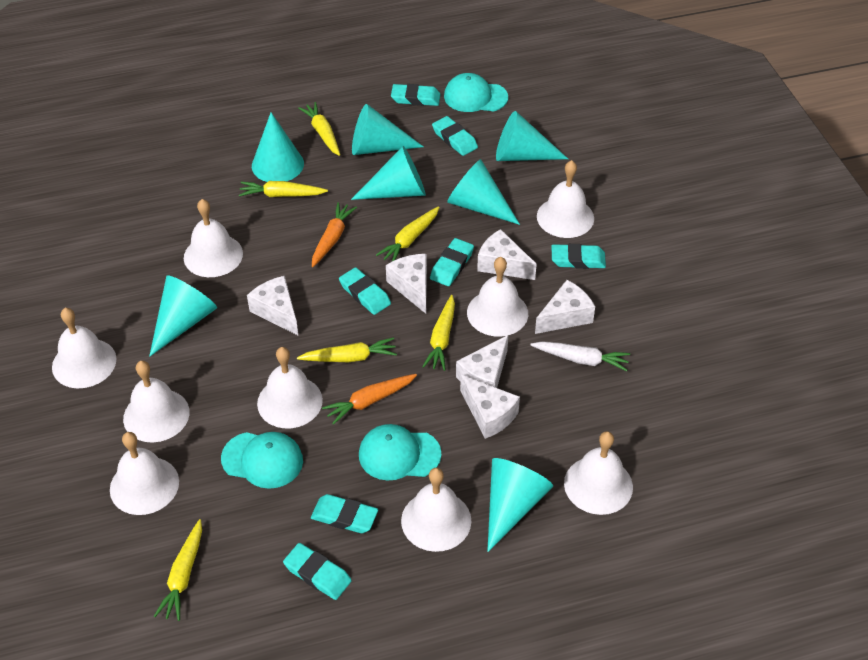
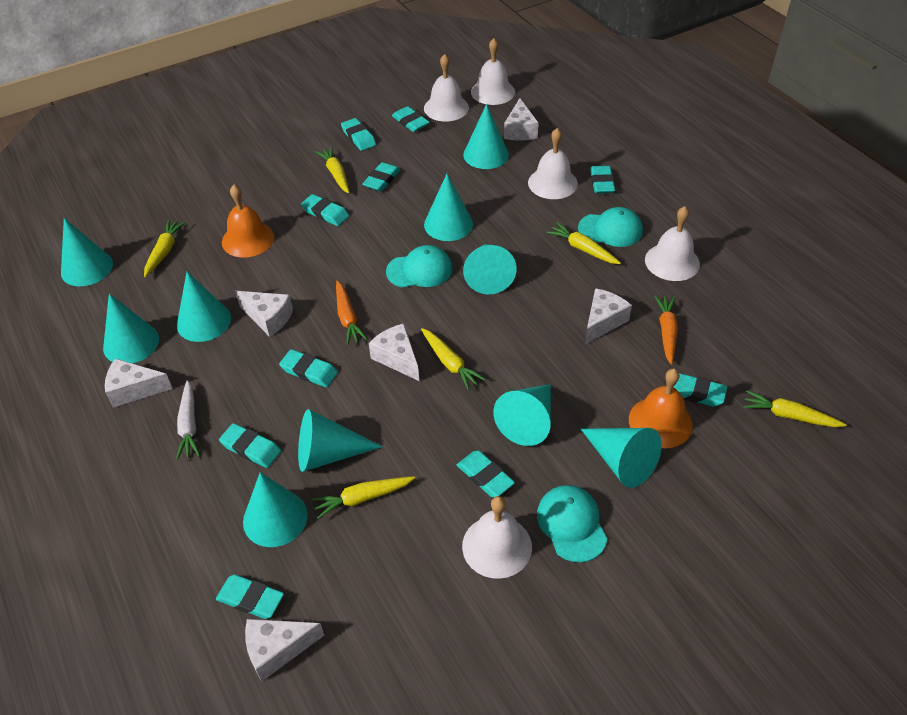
orange bell: none = 0 -> [222,185,274,257] [629,369,693,448] = 2
turquoise cone: [149,275,217,357] [252,112,304,182] [351,146,426,200] [352,104,424,155] [447,159,520,225] [487,458,553,552] [496,111,568,161] = 7 -> [61,218,113,286] [103,294,159,364] [177,272,231,342] [243,472,308,547] [298,409,383,472] [424,174,473,241] [463,104,509,169] [463,244,517,294] [493,384,551,446] [581,428,662,488] = 10
turquoise eraser: [283,543,352,600] [311,494,378,533] [339,267,391,315] [391,84,441,106] [430,238,474,286] [432,116,478,156] [552,244,606,269] = 7 -> [216,575,284,619] [219,423,281,468] [279,349,338,388] [301,194,349,226] [341,118,376,151] [363,162,401,192] [392,106,430,132] [457,451,515,497] [590,166,615,193] [674,373,727,407] = 10
white bell: [52,308,117,388] [110,432,179,515] [123,361,190,443] [184,199,243,277] [257,347,323,428] [401,468,471,552] [467,257,528,337] [537,160,594,238] [564,431,633,515] = 9 -> [424,54,469,121] [462,496,532,579] [471,38,515,105] [528,128,578,199] [645,206,700,281] = 5

